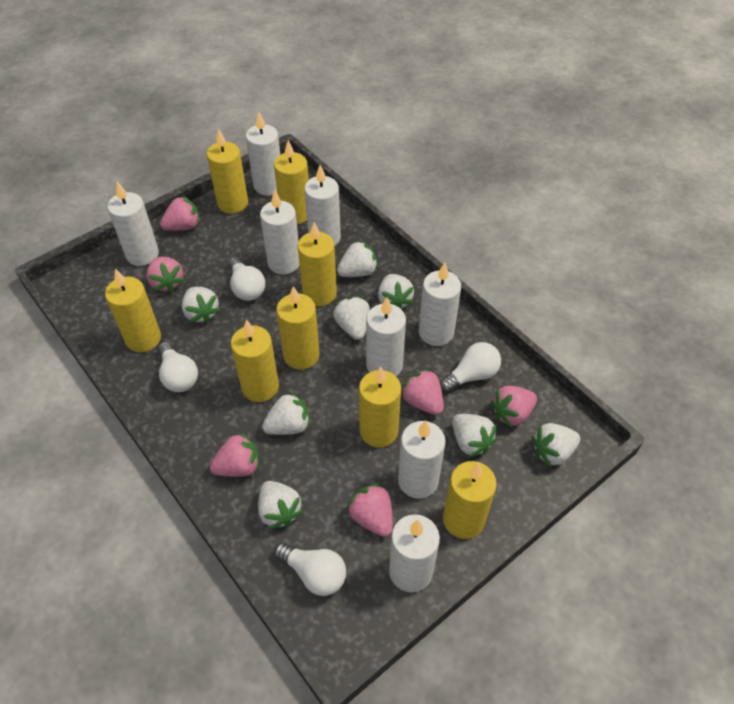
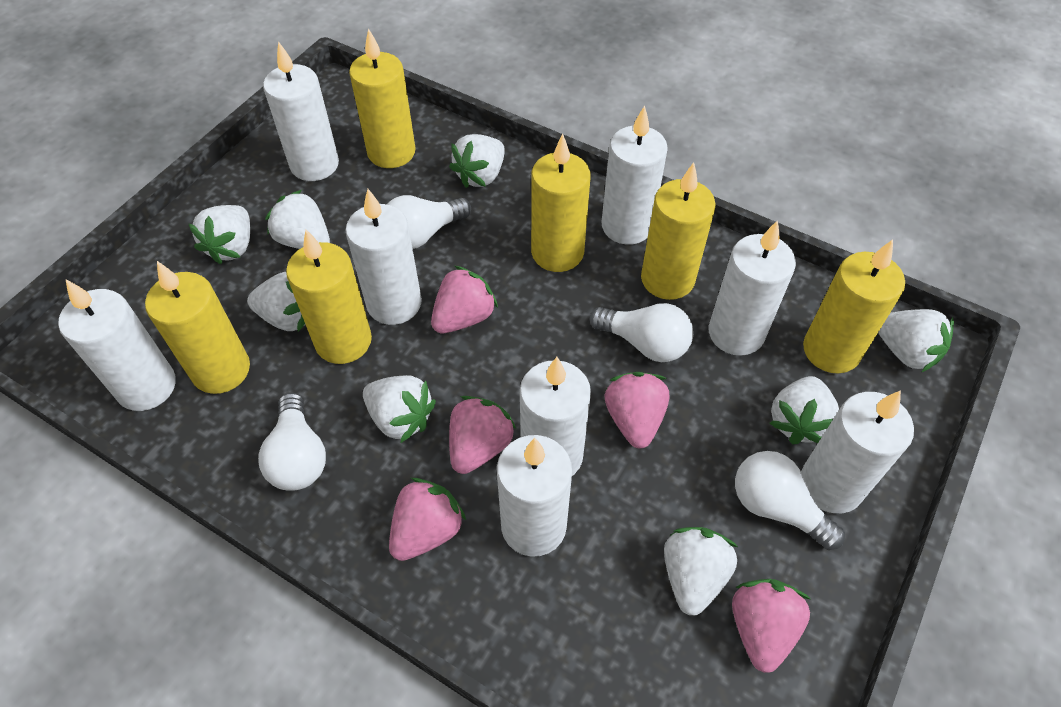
pink strawberry: [146,256,184,293] [160,196,200,231] [210,432,259,477] [347,484,393,537] [401,369,444,415] [491,386,537,428] = 6 -> [389,478,466,561] [431,266,498,333] [449,396,516,474] [605,372,669,448] [732,579,810,673] = 5
yellow candle: [105,269,161,352] [207,129,248,214] [231,320,279,402] [274,140,309,224] [276,286,320,370] [298,222,337,306] [359,367,401,447] [443,461,497,539] = 8 -> [145,261,250,394] [286,230,372,364] [349,28,415,168] [531,134,591,272] [641,162,716,300] [803,239,905,373] = 6

